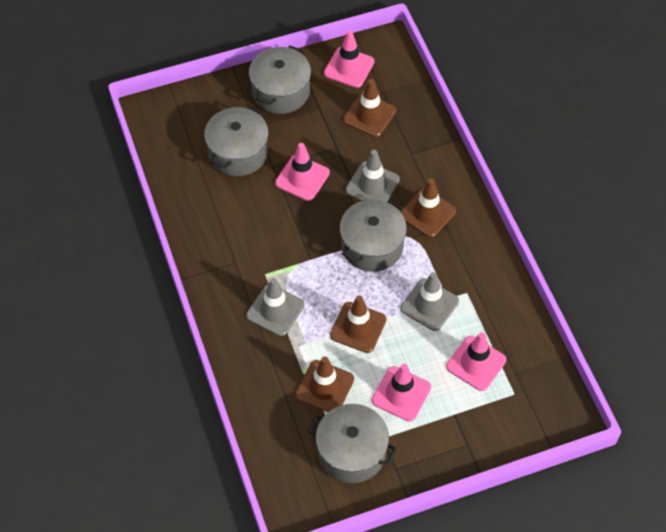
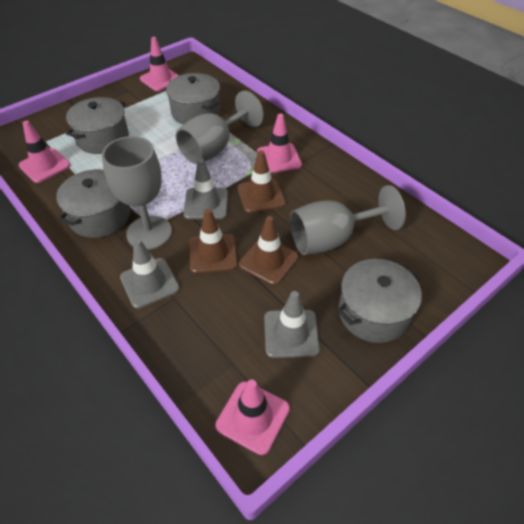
brown traffic cone: [296,356,354,412] [330,295,386,353] [343,79,396,137] [402,179,456,238] = 4 -> [189,209,238,273] [238,150,286,213] [239,216,299,285] = 3
grey goblet: none = 0 -> [102,136,172,250] [175,91,264,164] [290,185,406,255] = 3

